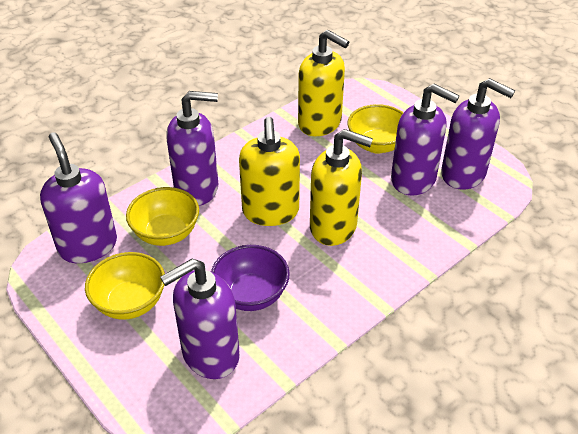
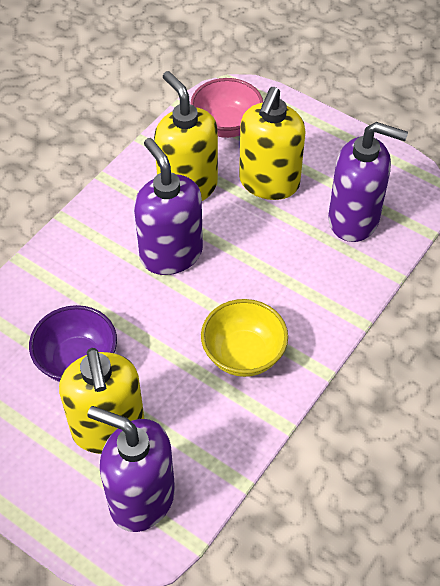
pink bowl: none = 0 -> [190,78,263,138] = 1
purple soap dispenser: [40,132,117,263] [160,259,240,379] [166,91,218,206] [391,84,459,196] [441,78,515,190] = 5 -> [87,406,175,532] [134,138,203,275] [328,122,408,242] = 3
yellow bowl: [85,252,165,320] [126,187,199,246] [348,104,404,154] = 3 -> [201,299,288,377] = 1

